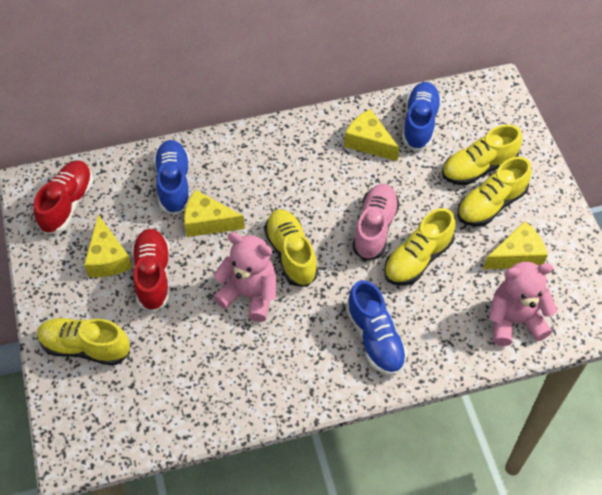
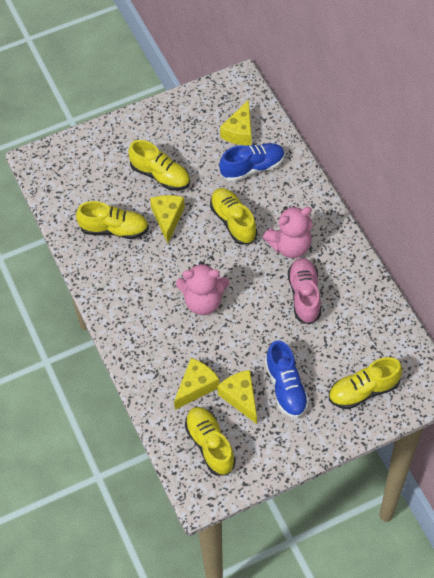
blue shoe: [154,140,190,215] [346,280,407,375] [402,82,441,151] = 3 -> [219,143,285,182] [265,341,309,418] = 2
red shoe: [34,161,93,235] [132,229,170,312] = 2 -> none = 0

